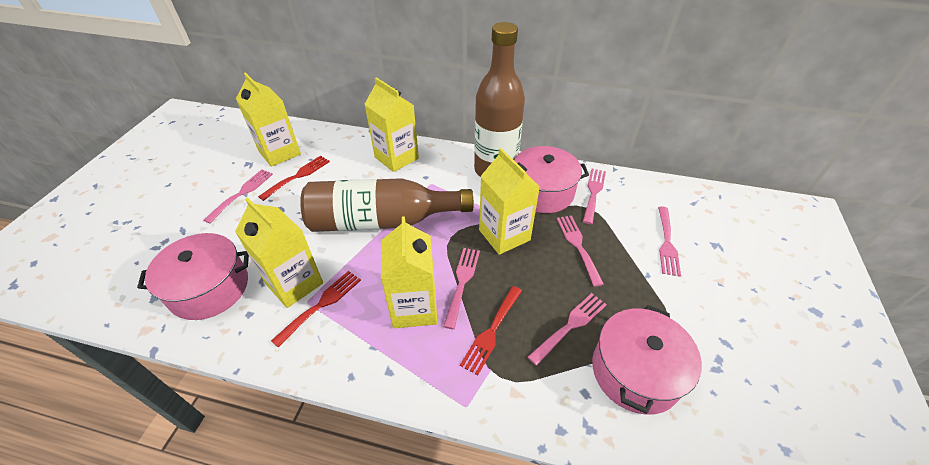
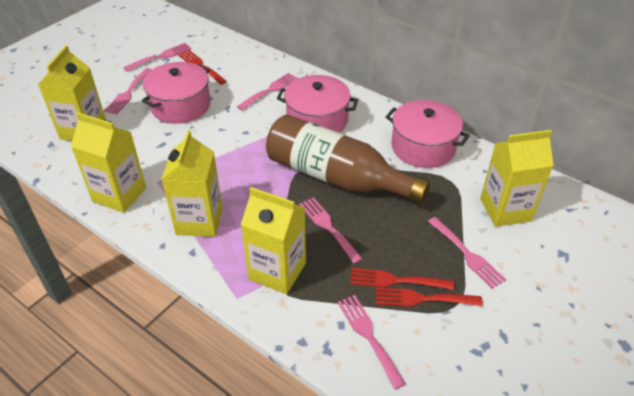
brown bottle: [300,178,473,232] [474,22,525,177] = 2 -> [266,114,430,204] = 1

